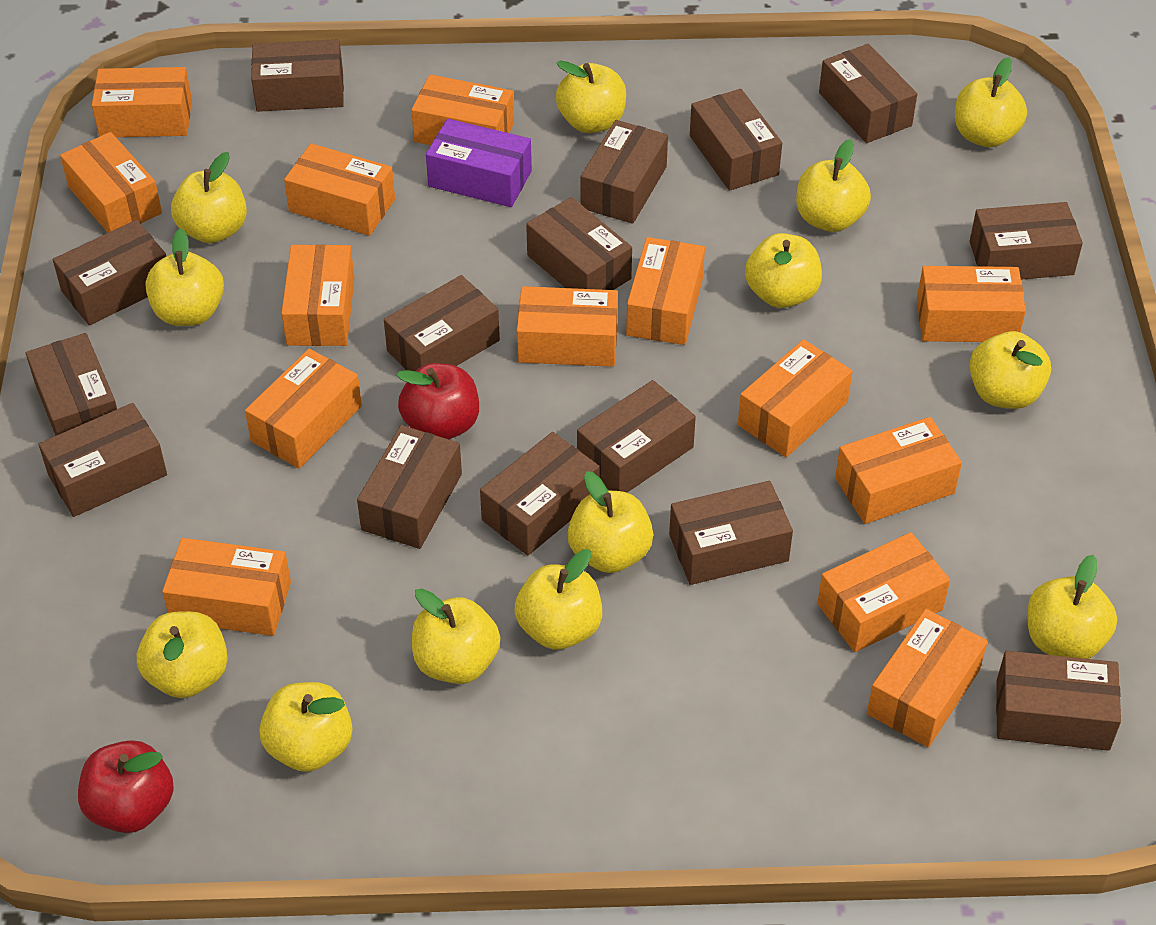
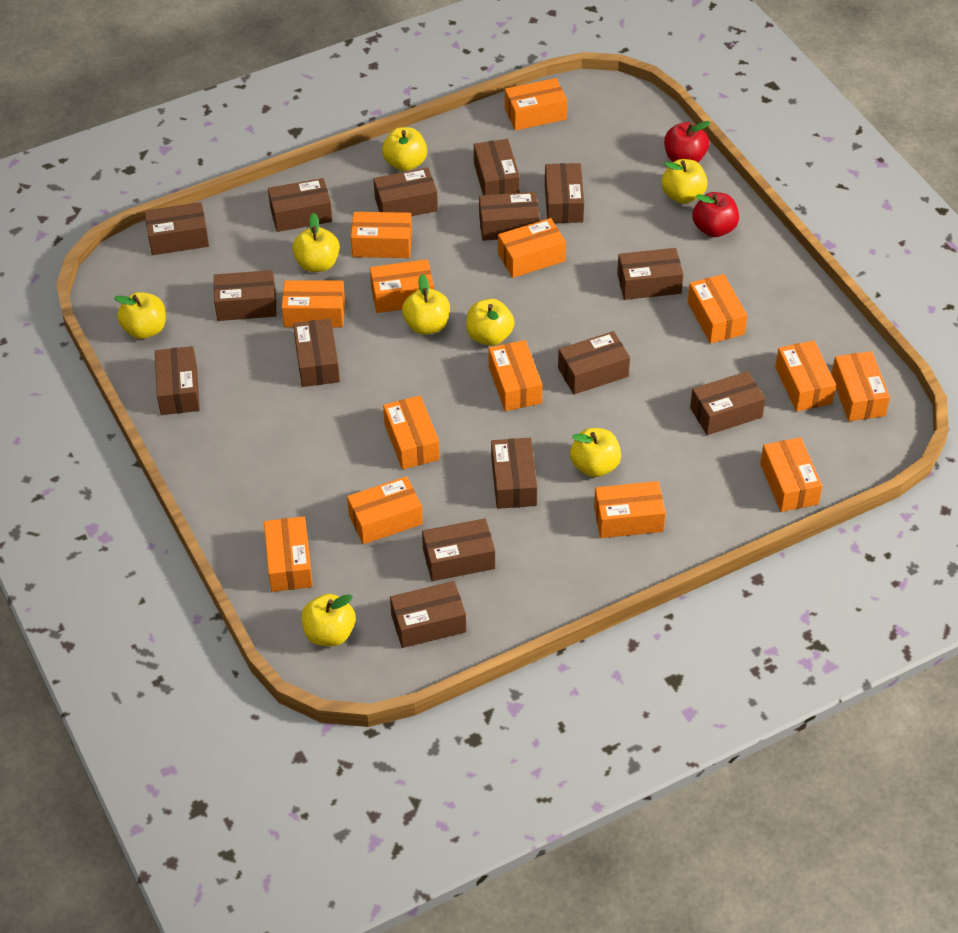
purple box: [426,118,532,207] = 1 -> none = 0
yellow apple: [137,611,228,698] [146,228,224,326] [171,152,247,243] [259,682,352,772] [412,588,501,684] [514,549,602,650] [556,61,626,133] [567,471,653,573] [745,233,822,308] [796,139,871,232] [955,57,1027,147] [969,331,1051,409] [1027,555,1117,659] = 13 -> [114,292,166,339] [292,213,340,272] [301,594,356,646] [382,127,427,171] [402,274,450,335] [466,299,514,346] [570,428,621,477] [662,159,708,204] = 8

